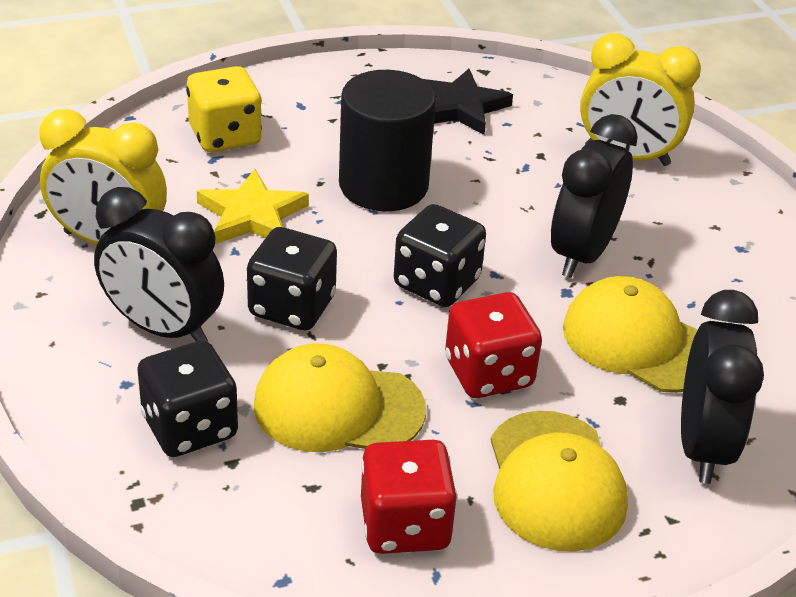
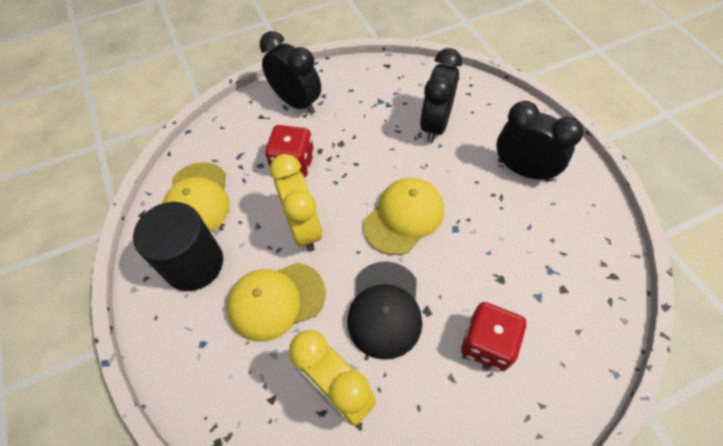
black cap: none = 0 -> [347,261,422,360] = 1
black dice: [137,340,238,457] [247,227,337,330] [394,204,486,307] = 3 -> none = 0
black star: [423,69,513,135] = 1 -> none = 0
yellow dice: [186,66,262,152] = 1 -> none = 0
yellow star: [197,169,309,244] = 1 -> none = 0

